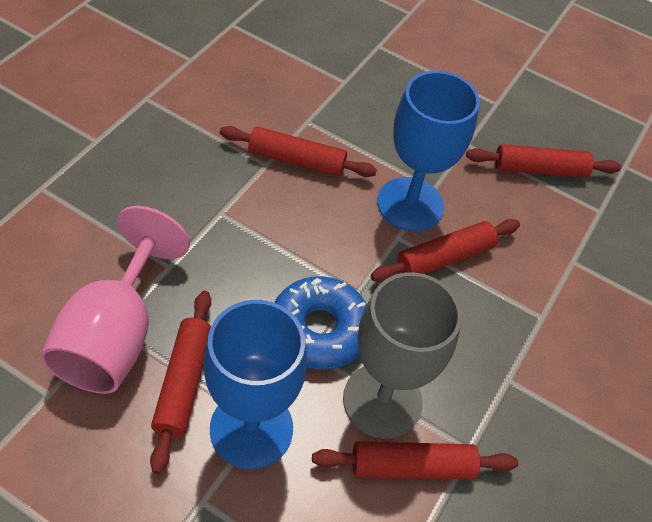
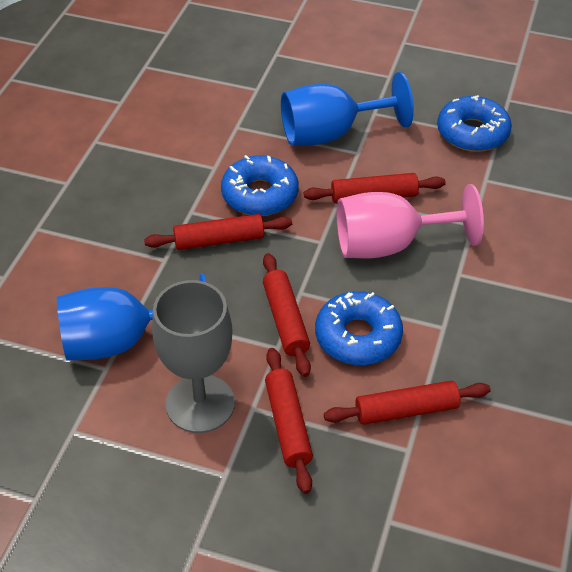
blue donut: [274,276,367,370] = 1 -> [221,155,299,216] [315,291,403,365] [437,95,512,152] = 3

